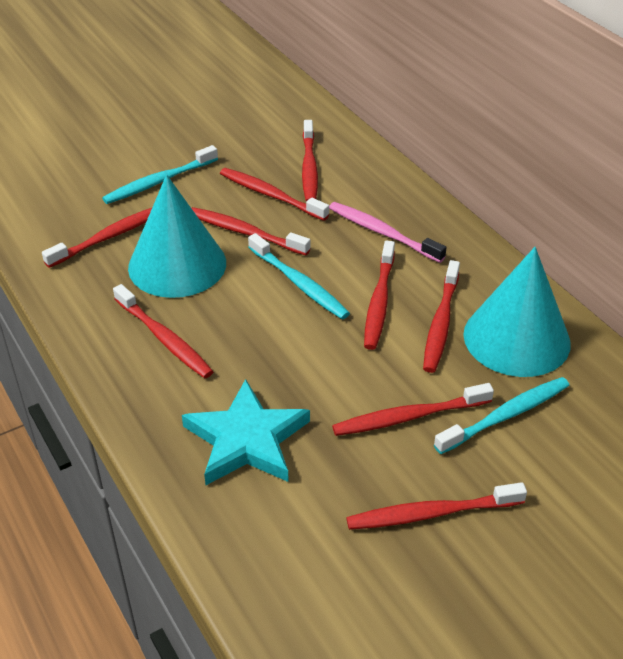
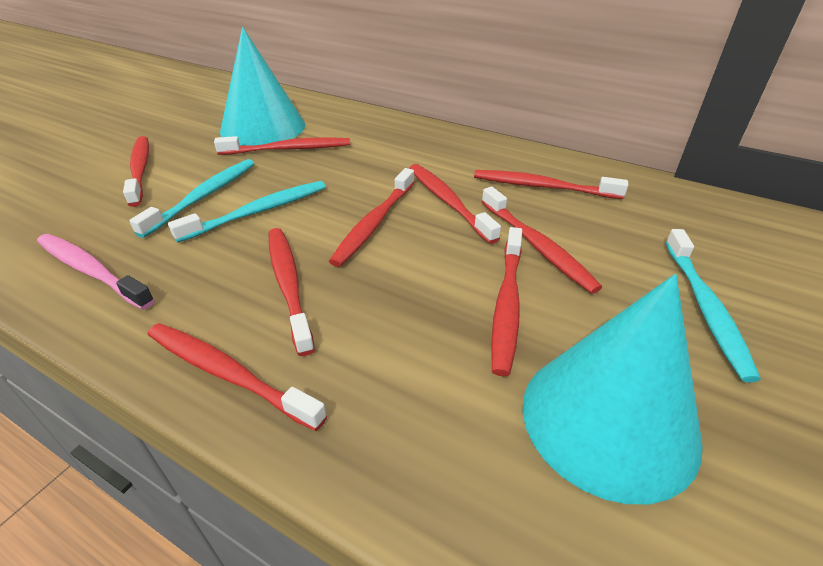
turquoise star: [182,379,310,485] = 1 -> none = 0

